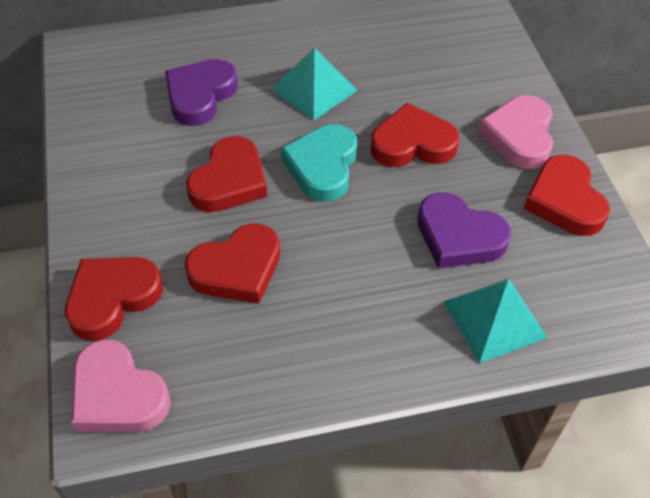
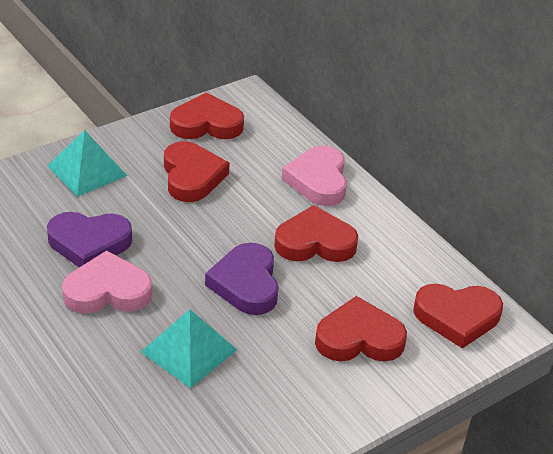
turquoise heart: [281,124,357,202] = 1 -> none = 0

